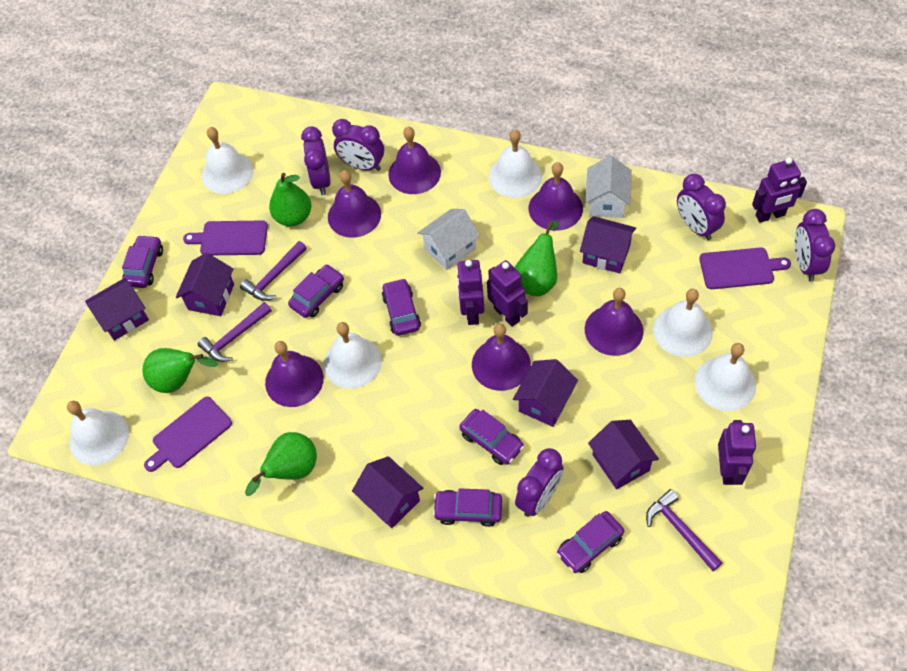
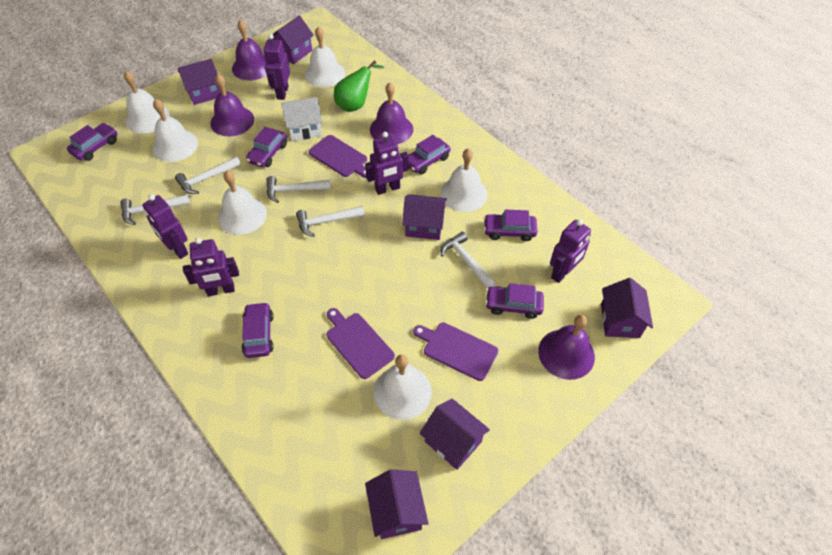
green pear: [143,348,218,393] [245,432,317,496] [269,173,311,226] [515,221,559,296] = 4 -> [334,60,384,112] = 1
purple bell: [265,341,324,407] [328,170,381,238] [388,127,441,194] [472,324,531,391] [529,162,583,231] [585,288,644,356] = 6 -> [211,74,254,136] [232,20,267,80] [370,82,413,144] [538,315,595,380] = 4
purple clock: [301,126,331,195] [332,119,384,171] [515,448,563,517] [677,174,726,240] [795,209,835,282] = 5 -> none = 0
purple hammer: [198,302,272,362] [240,241,307,301] [646,489,723,571] = 3 -> none = 0
purple robot: [456,260,484,325] [487,260,528,327] [718,420,757,485] [752,157,807,223] = 4 -> [142,194,188,259] [183,237,239,296] [263,34,290,100] [365,132,409,195] [550,219,591,283] = 5
white hammer: none = 0 -> [121,194,190,225] [175,156,241,194] [267,176,331,203] [296,206,365,237] [441,232,496,288] = 5
white house: [418,209,480,270] [586,156,632,218] = 2 -> [281,97,322,141] = 1

